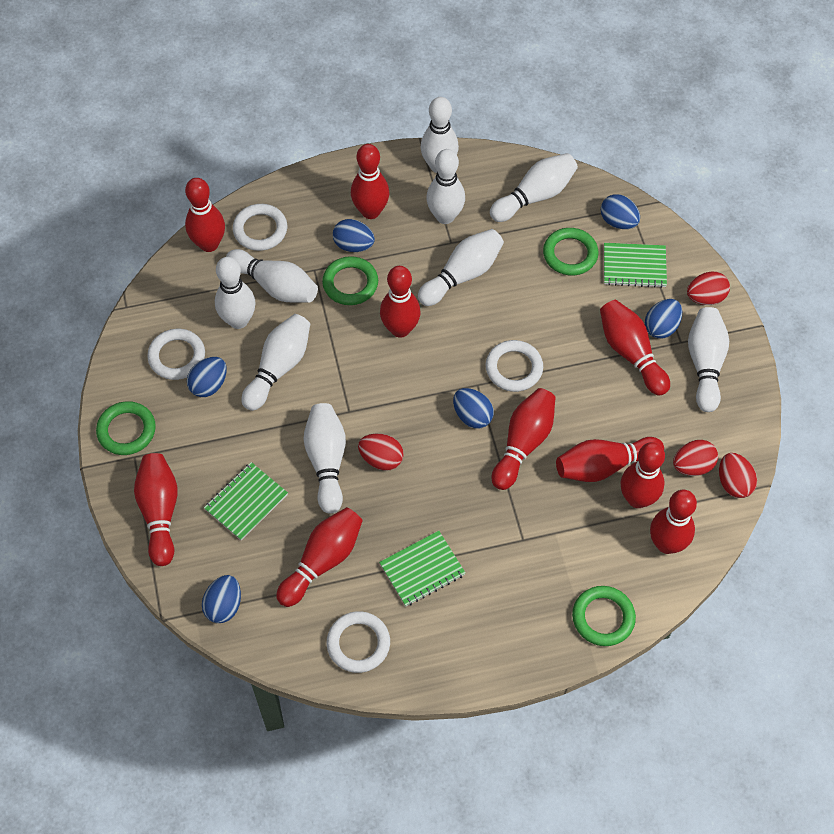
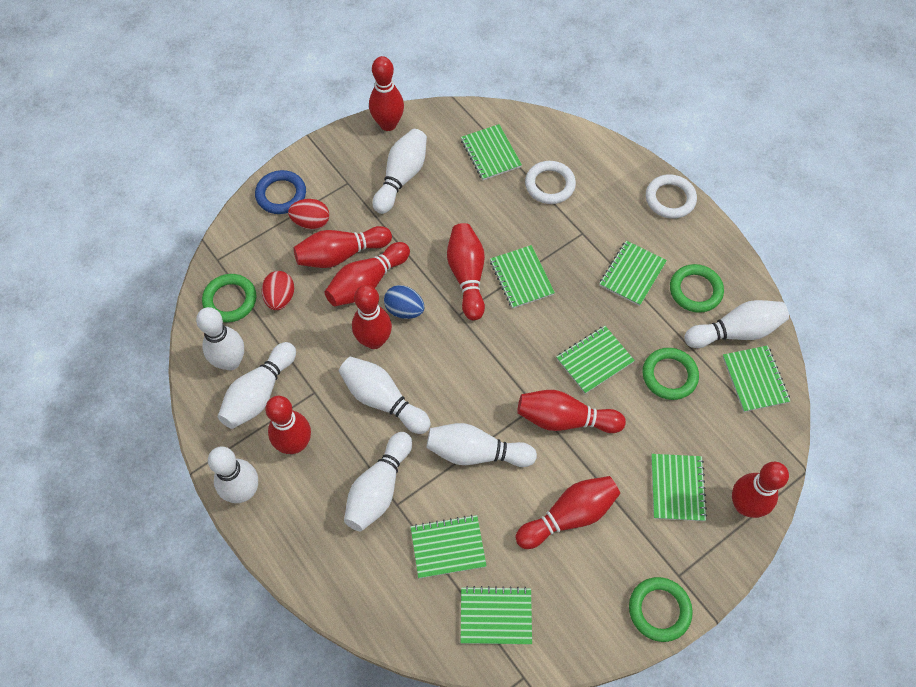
blue egg: [187,357,227,397] [202,575,241,623] [333,219,375,252] [453,388,494,428] [601,194,640,229] [645,299,682,339] = 6 -> [384,285,424,319] = 1
blue ring: none = 0 -> [255,170,306,214] = 1
green notebook: [204,462,288,540] [379,531,466,606] [604,243,667,288] = 3 -> [411,515,486,578] [461,124,522,180] [461,586,532,644] [490,245,555,309] [556,326,635,394] [599,240,667,306] [651,454,707,521] [722,345,790,412] = 8
red bowling pin: [134,453,178,566] [185,178,225,252] [276,507,363,607] [351,144,389,219] [380,266,421,338] [492,388,556,490] [556,437,664,482] [600,300,670,396] [621,442,665,508] [650,490,697,554] = 10 -> [265,396,311,454] [293,226,392,268] [325,242,410,306] [352,285,392,349] [369,56,404,131] [447,223,485,320] [515,476,620,549] [517,390,626,433] [732,462,789,518] = 9
red egg: [358,434,404,471] [673,440,718,476] [687,272,730,305] [719,453,757,498] = 4 -> [262,271,294,310] [288,199,329,230] = 2
white bowling pin: [215,257,256,329] [226,249,318,303] [241,314,310,411] [303,403,346,514] [418,229,504,306] [420,97,459,173] [426,149,465,224] [490,153,578,222] [688,307,729,412] = 9 -> [196,307,244,370] [208,447,258,503] [218,342,296,429] [339,356,431,434] [344,432,412,531] [372,129,427,214] [427,423,537,467] [684,300,789,348] = 8
white ring: [147,329,205,380] [233,204,287,251] [327,611,390,673] [486,340,543,392] = 4 -> [525,161,576,204] [646,174,697,219] = 2

